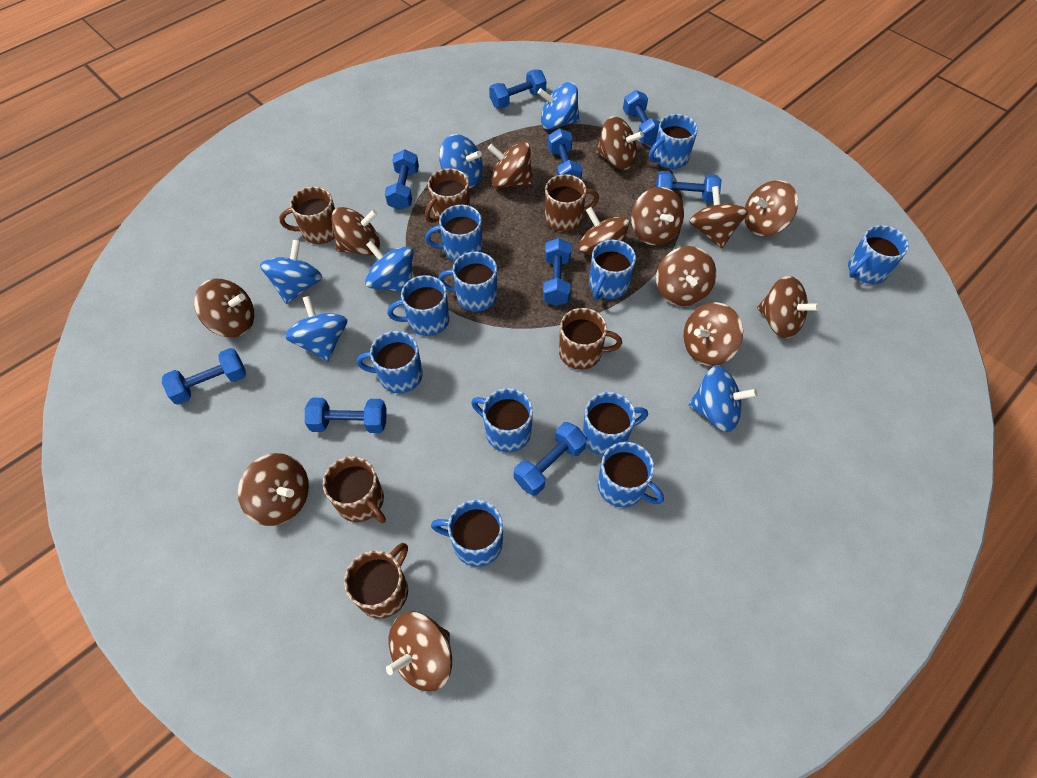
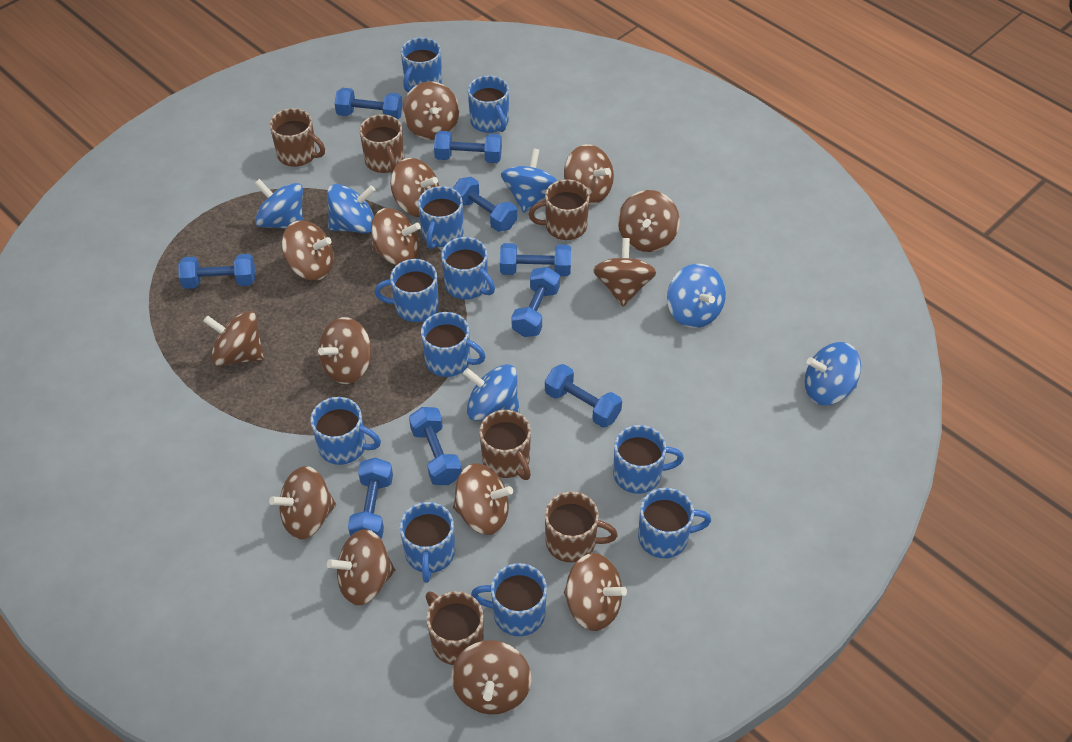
brown spinning top: [194,279,254,337] [238,453,309,526] [331,207,380,255] [386,612,452,691] [488,142,533,188] [578,207,630,255] [596,116,644,170] [631,187,684,245] [656,246,716,306] [683,302,743,366] [689,186,748,249] [745,180,798,236] [757,276,820,339] = 13 -> [203,311,264,367] [269,466,336,539] [281,220,334,281] [318,317,371,384] [327,529,395,605] [371,208,421,266] [390,158,439,217] [402,81,459,140] [451,640,531,714] [453,463,513,535] [564,144,614,204] [564,553,627,631] [593,238,657,307] [618,190,680,252] = 14

